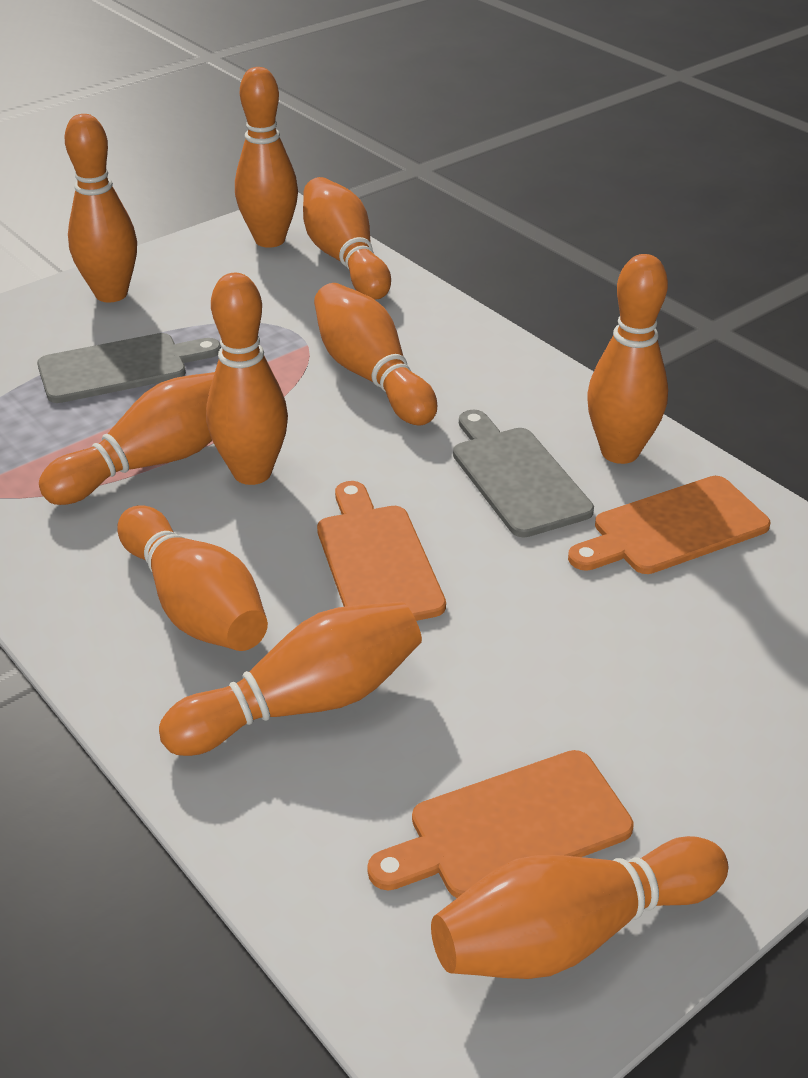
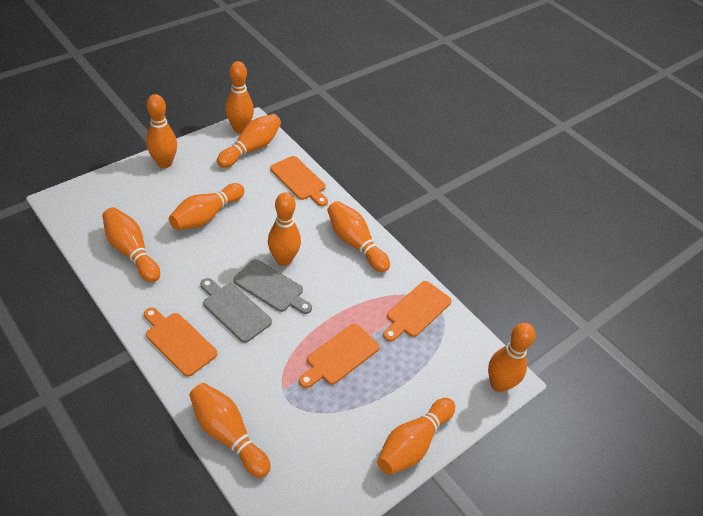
orange cutting board: [317,481,446,621] [367,750,634,898] [568,476,771,574] = 3 -> [144,307,217,377] [270,156,328,206] [299,324,379,388] [383,281,452,342] = 4

